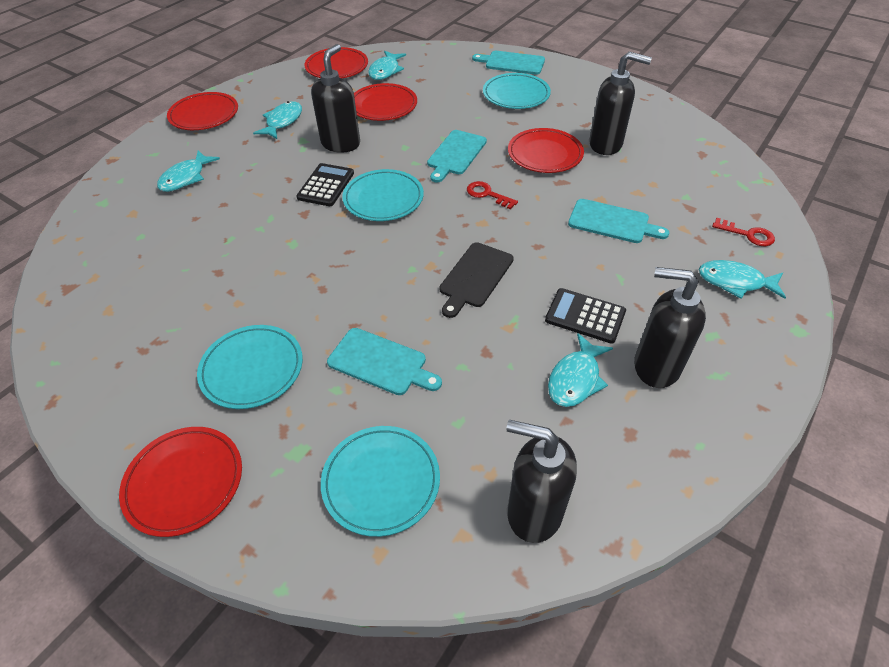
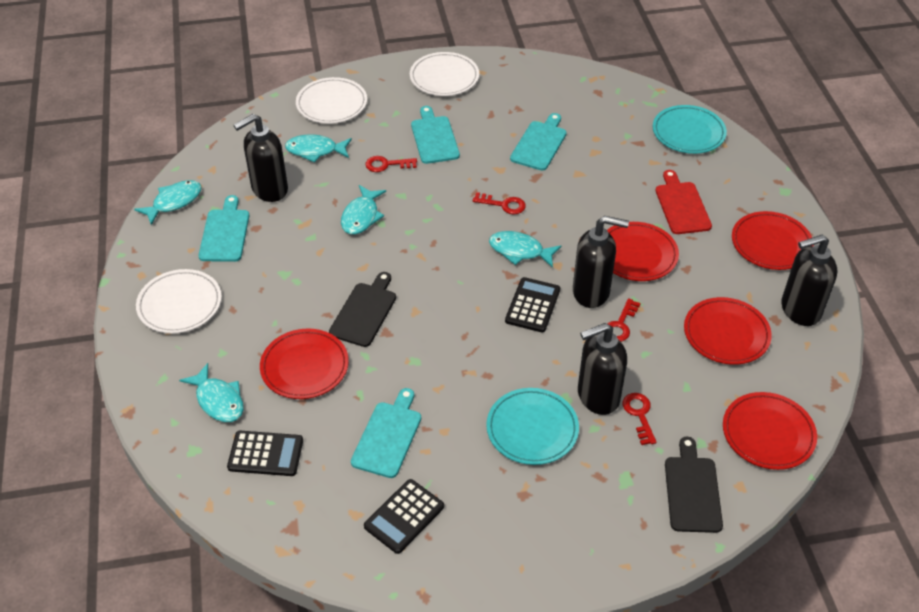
black calculator: [296,163,354,206] [545,288,626,344] = 2 -> [227,431,303,476] [364,479,444,554] [505,277,560,333] = 3
black cutting board: [439,242,514,318] = 1 -> [329,272,396,347] [665,437,723,533] = 2
red cutting board: none = 0 -> [655,170,712,234] = 1
red key: [467,181,518,209] [712,218,775,246] = 2 -> [365,156,417,172] [473,192,526,215] [607,298,641,342] [623,393,656,445] = 4
turquoise plate: [197,325,303,409] [321,426,440,537] [342,169,424,221] [483,73,551,109] = 4 -> [486,388,579,465] [653,105,727,154] = 2
white plate: none = 0 -> [136,269,222,334] [296,77,367,124] [410,52,479,96] = 3

